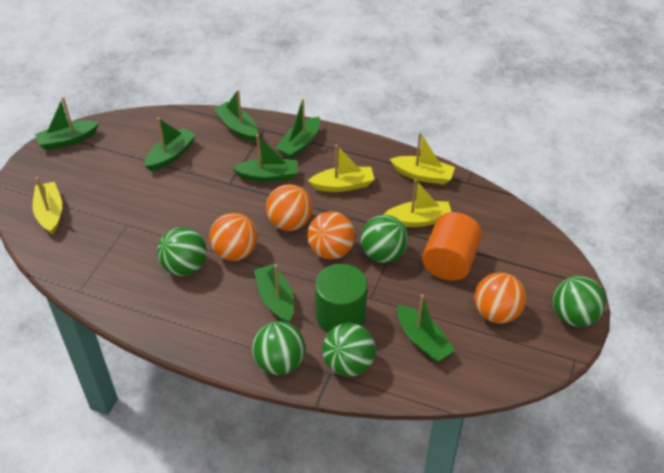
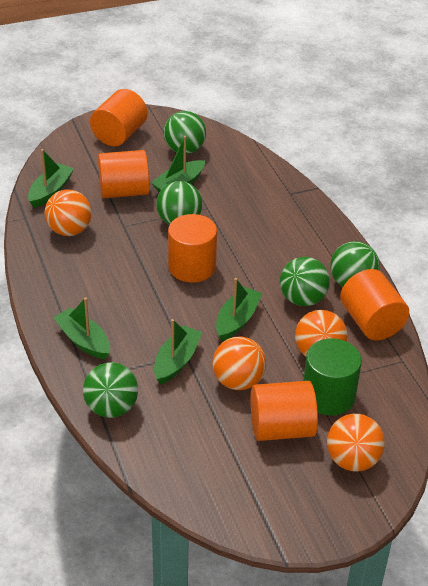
green boat: [35,97,99,150] [145,117,196,171] [214,90,258,142] [232,134,297,182] [254,264,294,323] [275,99,320,159] [397,294,455,362] = 7 -> [28,149,74,208] [53,297,110,359] [151,136,205,192] [154,319,202,384] [216,278,262,341] = 5
orange cylinder: [422,212,482,281] = 1 -> [90,89,148,146] [98,150,150,198] [168,214,217,283] [251,381,318,441] [340,269,409,340] = 5
yellow boat: [33,177,62,235] [308,144,375,192] [383,179,451,227] [390,132,455,185] = 4 -> none = 0

